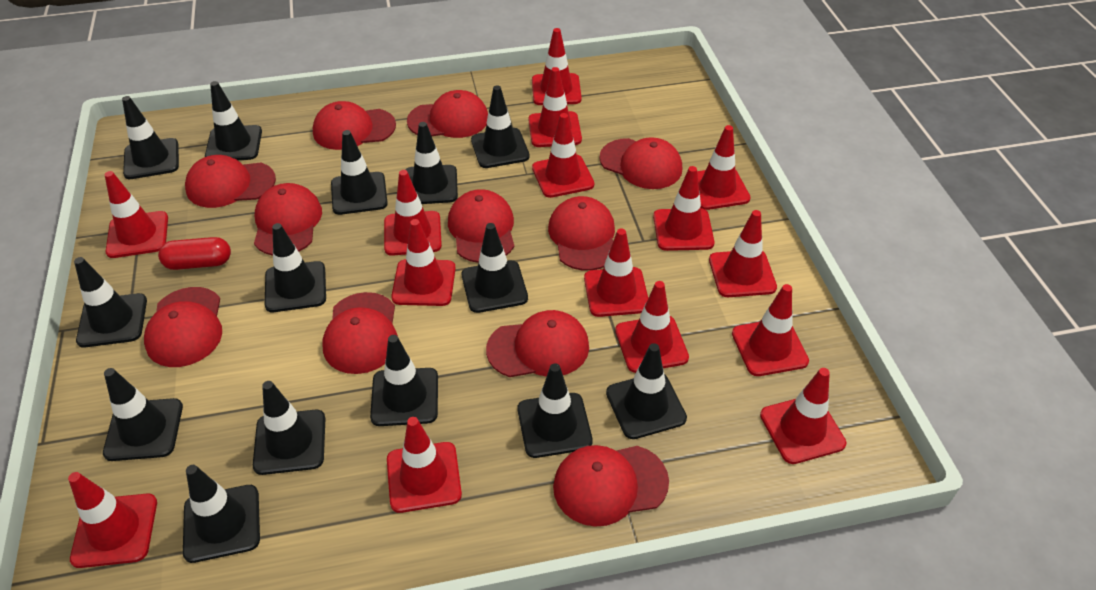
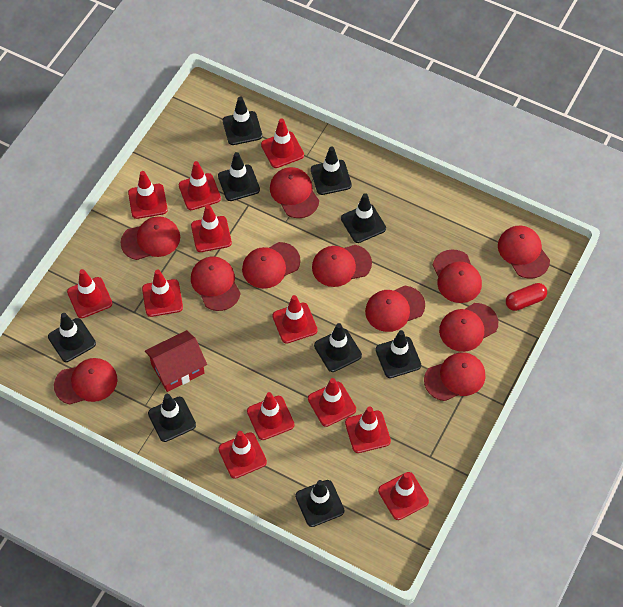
black traffic cone: [74,257,147,348] [103,368,183,461] [122,96,179,179] [183,465,260,563] [205,81,262,160] [253,381,325,475] [265,223,326,312] [331,130,388,215] [370,335,438,426] [405,122,458,204] [462,223,528,313] [471,85,530,168] [518,363,593,458] [606,343,687,439] = 14 -> [48,313,96,362] [148,394,196,442] [218,152,260,201] [223,96,262,145] [295,480,344,527] [311,146,352,195] [314,323,362,372] [341,193,386,243] [375,330,421,378] = 9
red house: none = 0 -> [145,330,207,392] = 1
red traffic cone: [68,472,157,568] [104,171,168,258] [384,170,442,256] [387,417,462,513] [391,219,456,306] [528,67,582,147] [532,28,582,105] [532,113,594,198] [584,228,648,317] [615,281,689,373] [653,166,715,251] [697,125,751,210] [709,210,777,297] [732,284,809,376] [760,368,847,464] = 15 -> [67,269,112,318] [128,171,168,219] [142,270,183,317] [179,161,221,210] [191,204,232,252] [218,431,267,479] [247,392,295,440] [261,118,304,168] [272,295,318,344] [308,378,356,427] [345,407,391,453] [378,472,429,520] = 12

